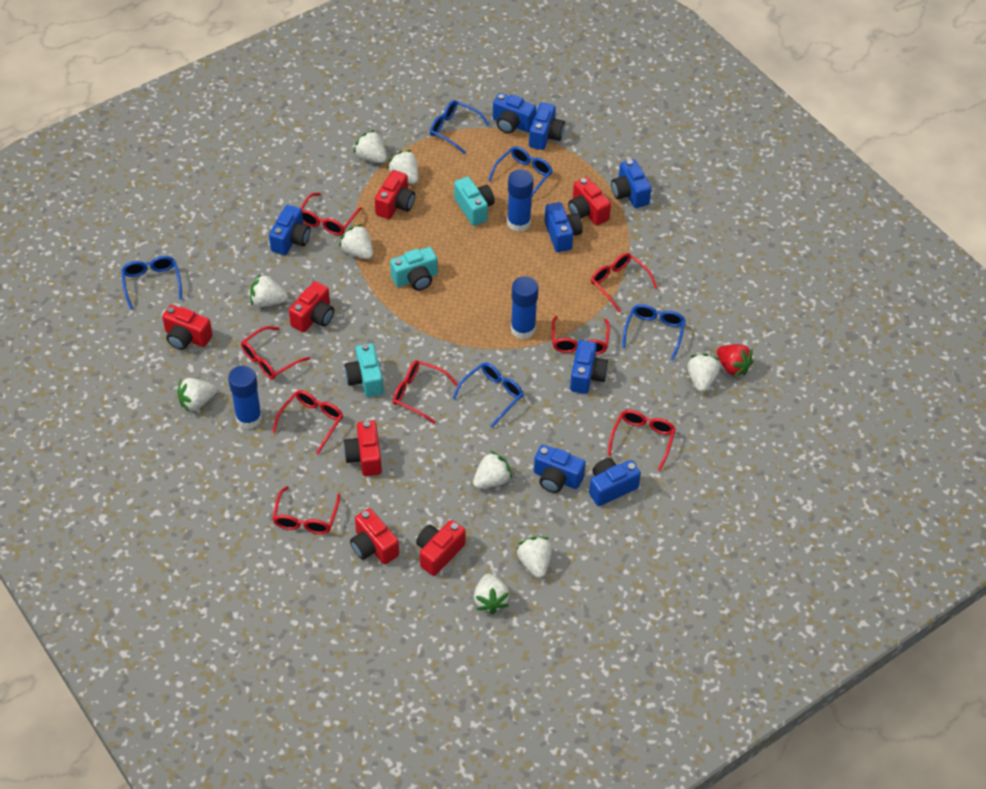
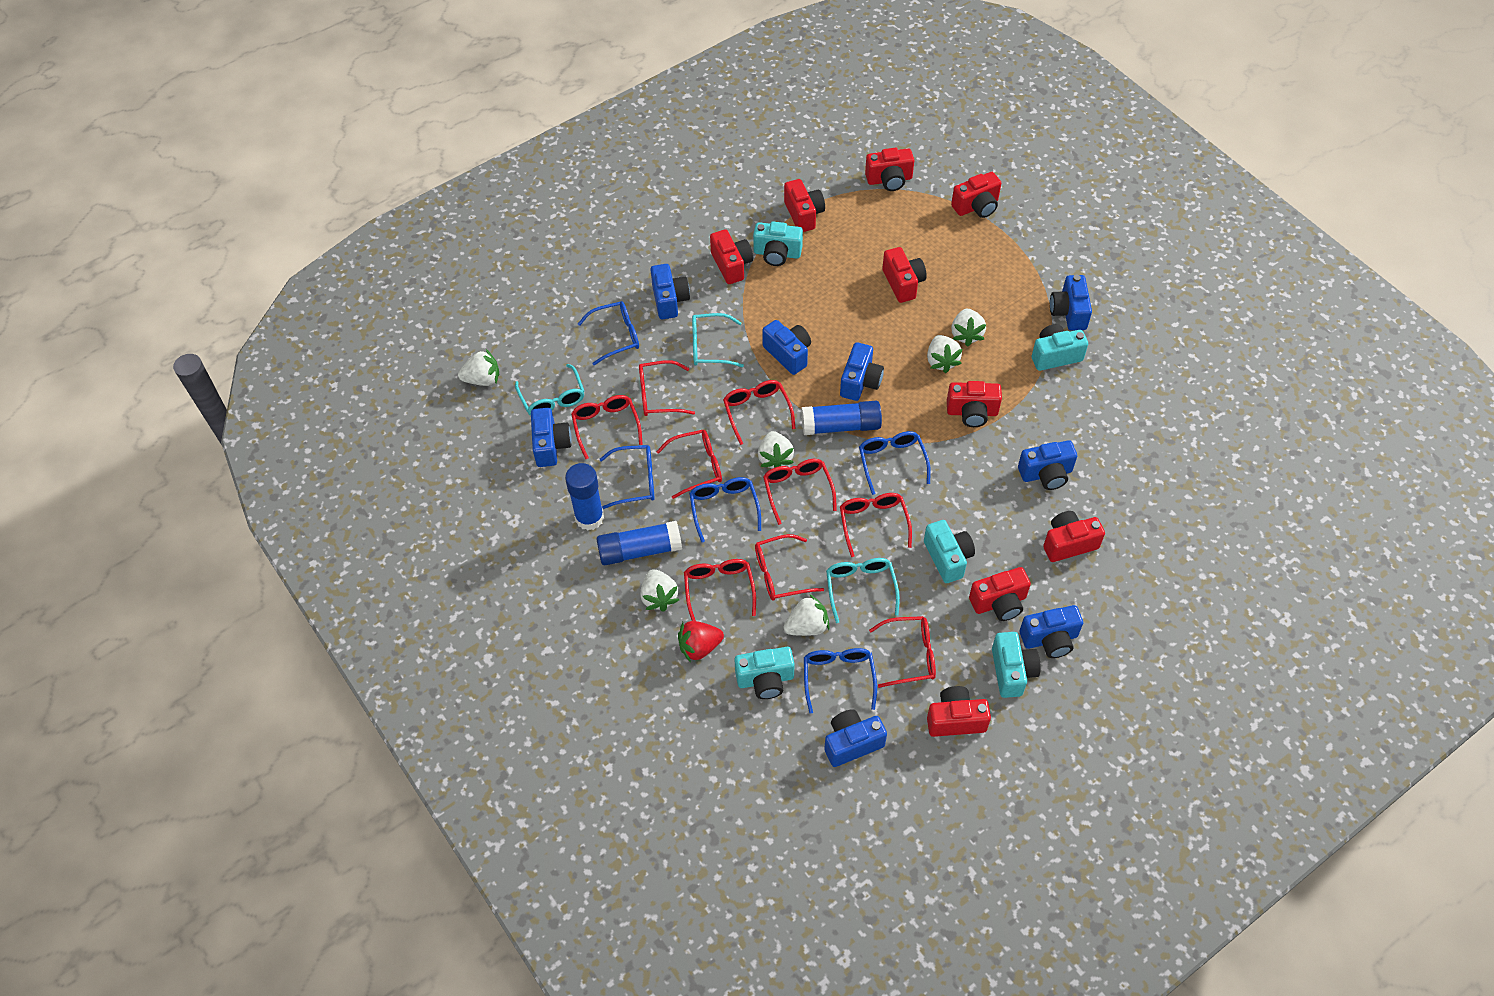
red camera: [162,305,213,350] [289,281,334,332] [343,420,382,476] [350,508,399,564] [375,170,415,219] [416,520,466,576] [568,177,611,225] = 7 -> [710,229,753,284] [784,179,825,232] [865,148,914,191] [882,247,927,303] [927,686,991,737] [947,381,1002,427] [951,172,1001,218] [969,567,1031,621] [1043,511,1105,562] = 9
red glasses: [241,326,310,380] [272,390,343,454] [272,486,340,534] [301,193,363,235] [393,360,458,424] [552,316,610,355] [591,253,657,313] [608,410,676,471] = 8 -> [571,395,643,459] [639,360,695,416] [656,430,722,499] [684,559,756,621] [723,380,796,445] [755,534,824,601] [763,459,837,525] [840,493,912,557] [869,616,936,688] = 9
turquoise camera: [344,343,383,397] [390,247,437,291] [454,177,495,226] = 3 -> [735,647,795,699] [753,222,803,266] [924,520,975,583] [992,632,1041,698] [1032,324,1088,371] = 5
turquoise glasses: none = 0 -> [515,364,585,416] [692,313,744,367] [826,558,900,623] = 3
white strawberry: [178,378,217,412] [250,274,288,307] [339,224,373,259] [353,130,387,163] [387,150,418,184] [473,451,512,489] [474,574,509,614] [516,537,552,578] [687,354,720,392] = 9 -> [458,349,499,386] [640,569,679,612] [758,431,794,469] [784,594,830,636] [927,335,962,373] [951,309,986,347] = 6

